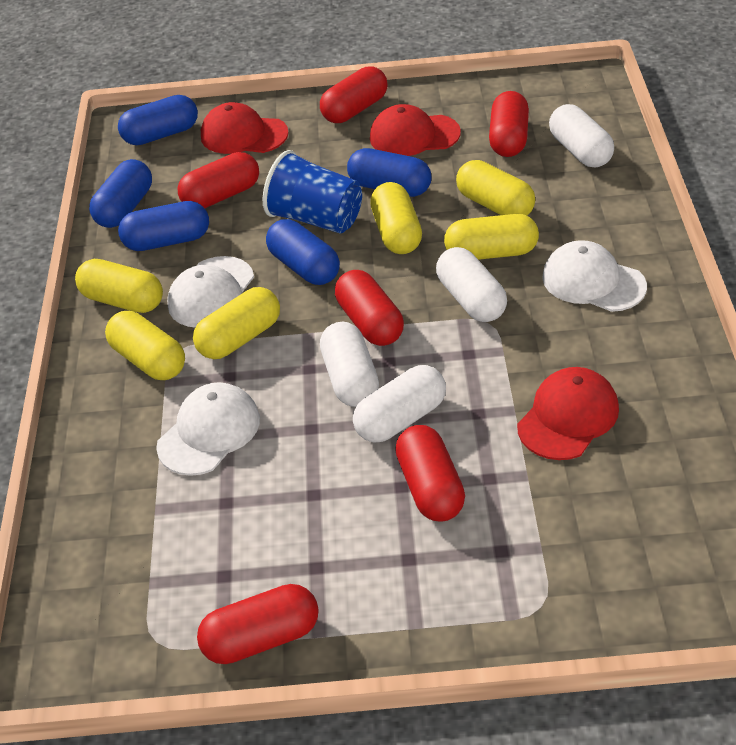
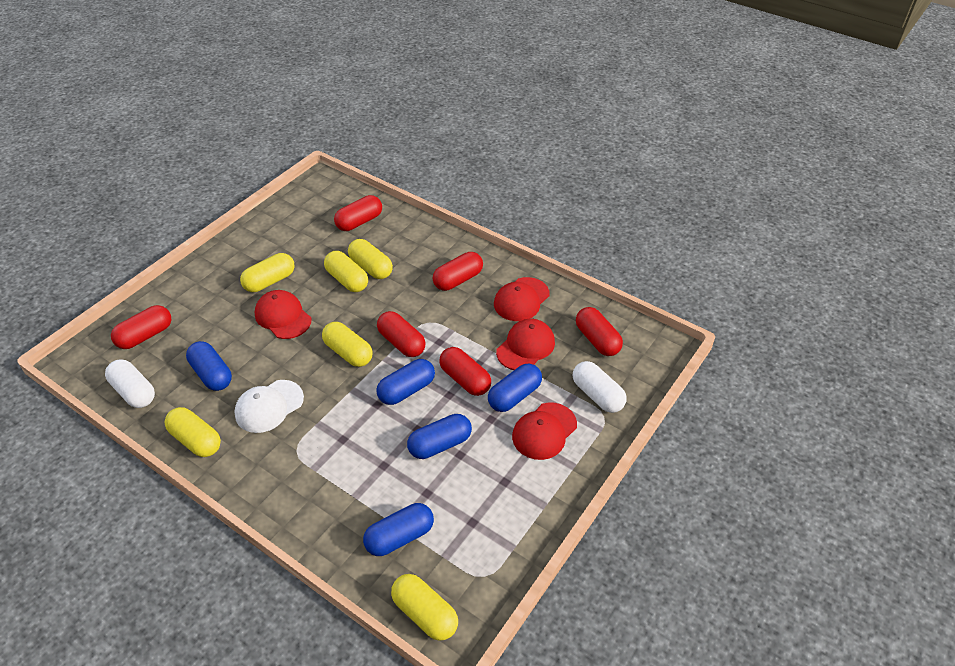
blue cup: [263,150,362,233] = 1 -> none = 0
red cap: [201,102,289,154] [370,104,461,156] [517,367,619,460] = 3 -> [255,290,311,339] [494,277,550,321] [496,319,555,370] [512,402,577,460] = 4
white cap: [156,382,260,476] [167,256,254,328] [542,240,647,312] = 3 -> [234,380,304,433] = 1
white capsule: [320,322,379,407] [353,365,446,443] [436,247,507,322] [549,104,614,168] = 4 -> [105,359,155,408] [573,361,626,413] = 2

